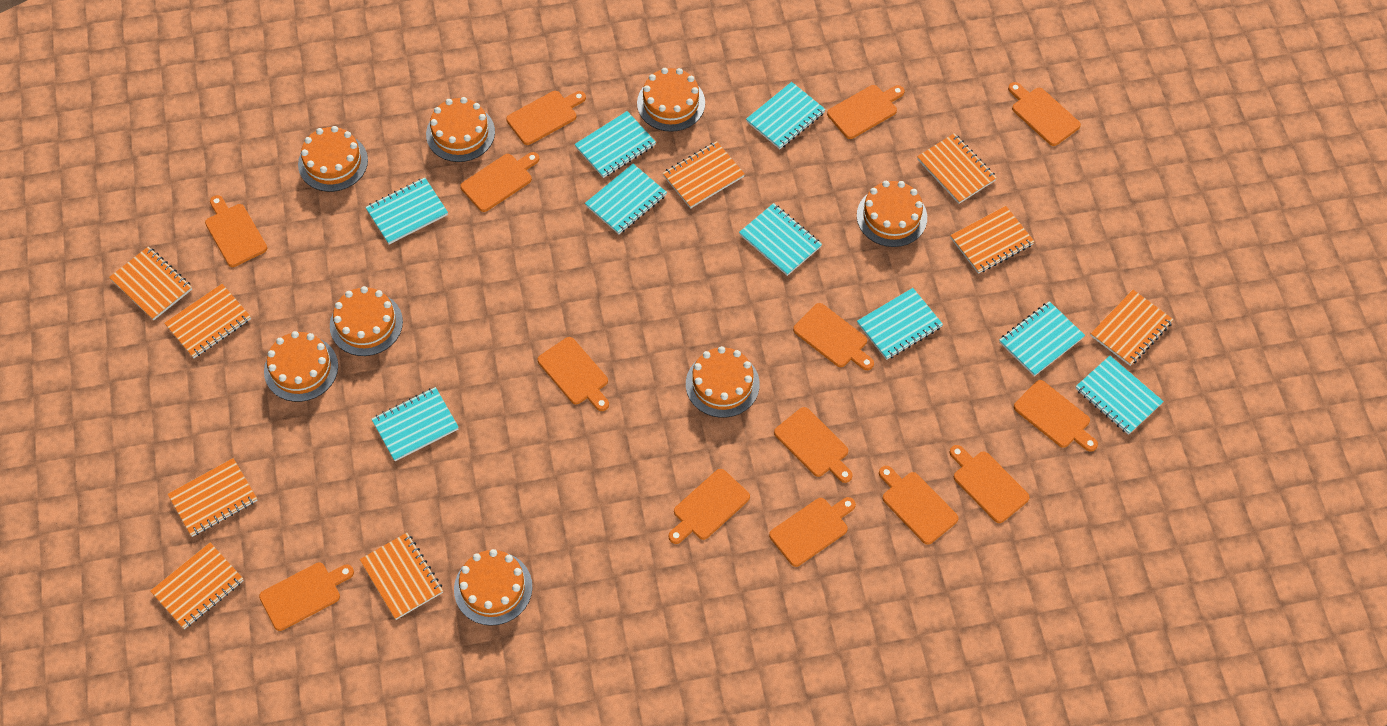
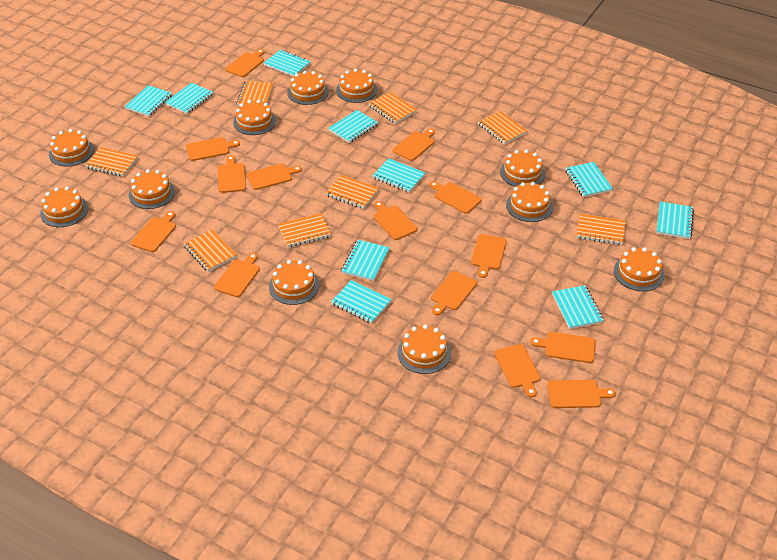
orange cake: [264,331,338,402] [298,126,368,192] [330,286,403,356] [426,97,495,162] [454,549,532,626] [637,68,705,132] [686,346,760,418] [857,181,927,247] = 8 -> [40,187,88,227] [49,129,94,167] [128,169,175,209] [233,100,276,135] [269,260,319,305] [287,71,329,105] [336,69,377,103] [397,324,451,374] [500,149,545,187] [506,182,553,222] [614,247,664,291] = 11
orange notebook: [109,246,192,320] [150,543,244,629] [164,284,251,358] [168,458,257,537] [360,533,443,620] [663,141,745,208] [917,133,997,204] [950,206,1035,274] [1090,290,1174,366] = 9 -> [85,147,138,177] [184,229,237,272] [237,81,274,106] [278,213,331,248] [325,175,379,209] [368,92,417,124] [478,111,527,144] [576,214,626,245] = 8
turquoise notebook: [365,177,448,244] [371,387,459,461] [574,111,656,178] [585,164,667,234] [739,203,822,276] [746,82,826,149] [857,288,943,360] [999,301,1085,376] [1076,356,1164,435] = 9 -> [125,85,172,116] [165,83,213,114] [264,50,311,77] [328,110,378,143] [331,280,392,324] [341,240,390,281] [372,159,425,193] [552,285,604,329] [565,162,613,197] [656,202,694,239] = 10

